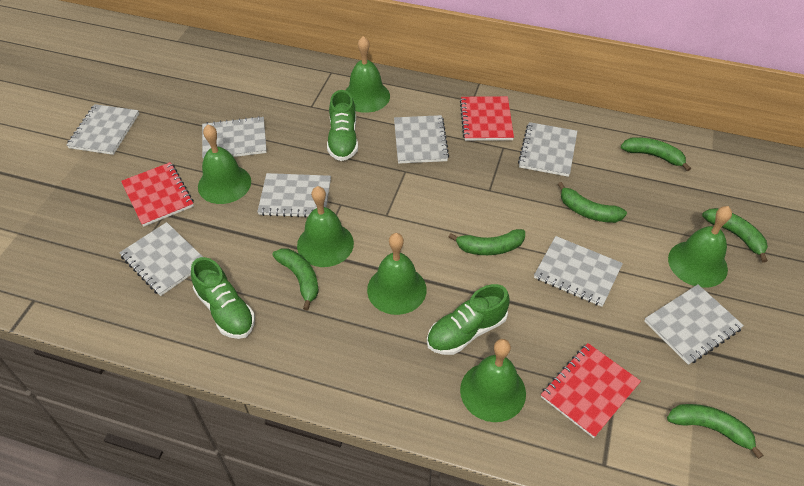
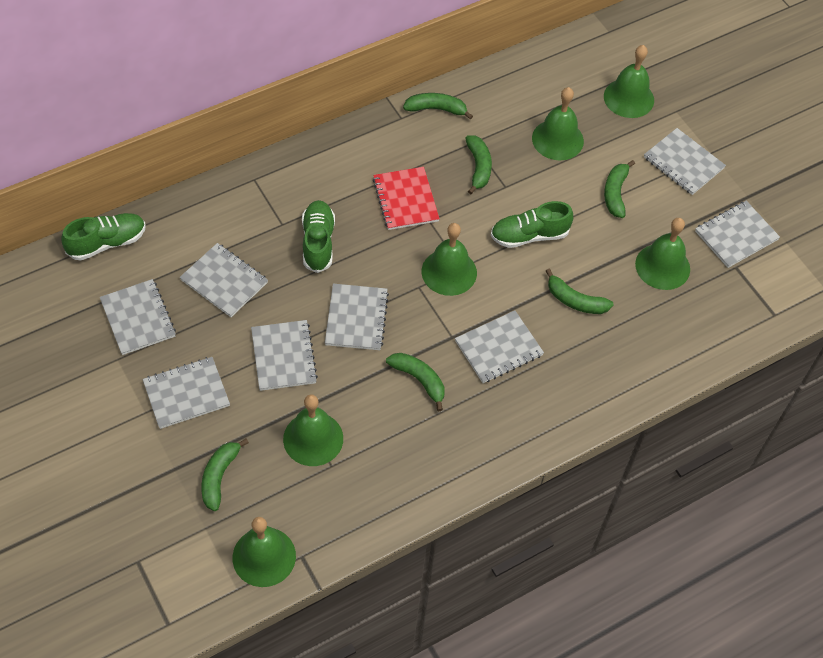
red notebook: [121,162,194,227] [460,96,514,141] [541,343,641,438] = 3 -> [373,167,440,230] = 1

